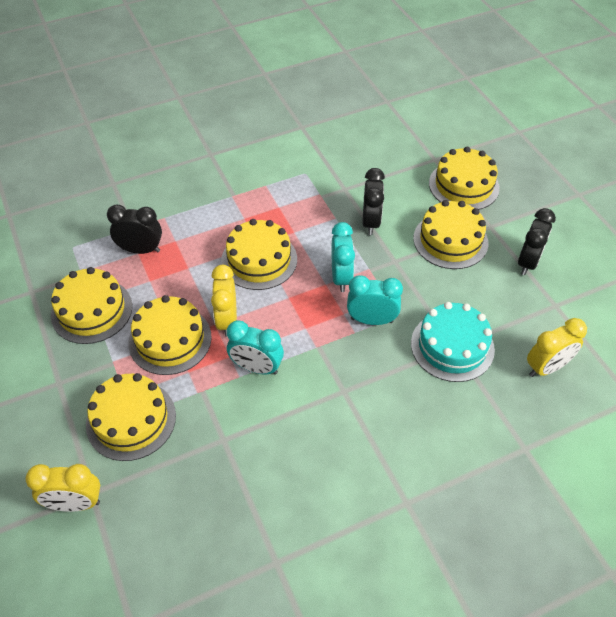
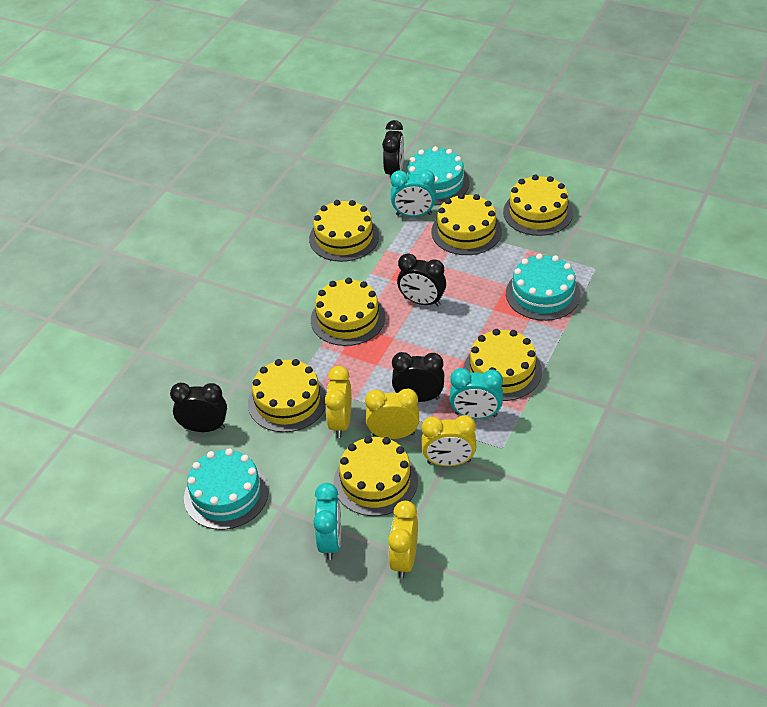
black clock: [107,204,162,254] [362,168,385,235] [518,208,556,275] = 3 -> [170,383,227,432] [382,120,404,175] [392,352,444,402] [397,253,446,306] = 4
turquoise cake: [411,302,495,382] = 1 -> [184,449,269,530] [407,146,470,205] [506,254,581,321] = 3
yellow cake: [51,267,132,344] [86,373,176,461] [128,295,212,375] [221,219,297,290] [413,200,488,269] [429,147,500,210] = 6 -> [248,359,327,432] [309,200,379,262] [311,278,385,346] [334,436,418,516] [431,193,502,255] [463,329,542,401] [503,175,573,236] = 7
yellow clock: [25,464,100,512] [211,265,237,337] [527,318,587,377] = 3 -> [325,366,351,438] [365,389,419,439] [388,501,418,579] [421,415,477,466] = 4

